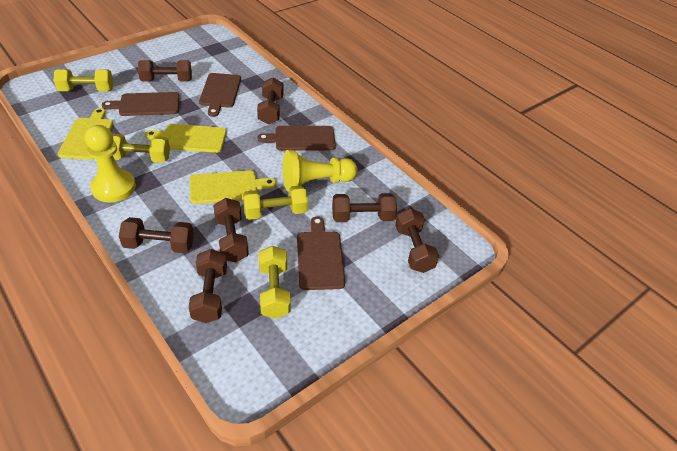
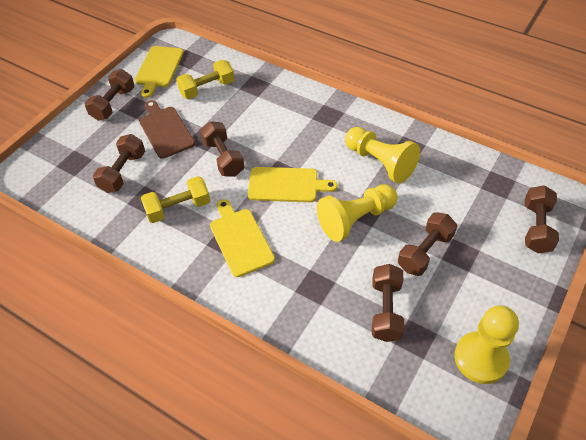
brown cutting board: [102,92,180,116] [199,73,241,117] [257,126,336,151] [297,217,345,290] = 4 -> [139,100,195,159] = 1
brown dumbbell: [119,217,194,253] [138,60,192,81] [189,249,227,323] [213,198,249,262] [257,78,284,124] [332,193,397,222] [395,208,439,273] = 7 -> [85,69,135,121] [93,134,145,193] [200,121,245,177] [372,264,404,342] [398,212,457,276] [525,185,559,253] = 6
yellow dumbbell: [54,69,113,91] [113,134,170,163] [243,185,308,220] [259,246,291,319] = 4 -> [141,176,210,223] [176,60,234,99] = 2
yellow pawn: [85,125,136,202] [283,150,358,192] = 2 -> [317,184,398,242] [345,127,420,183] [454,305,519,384] = 3

